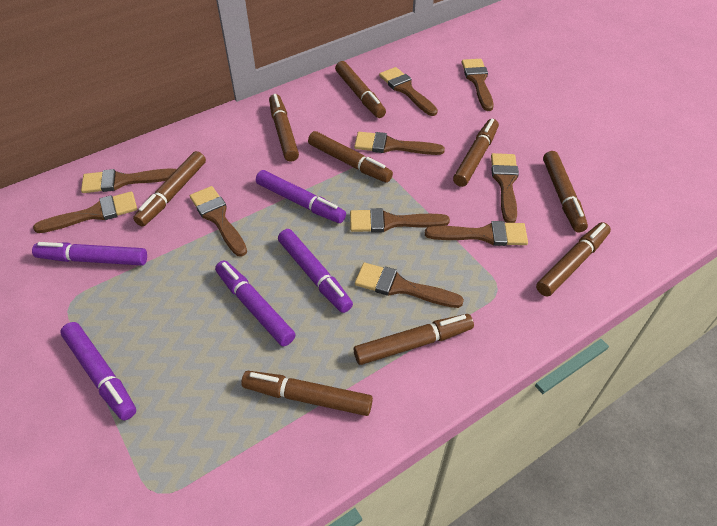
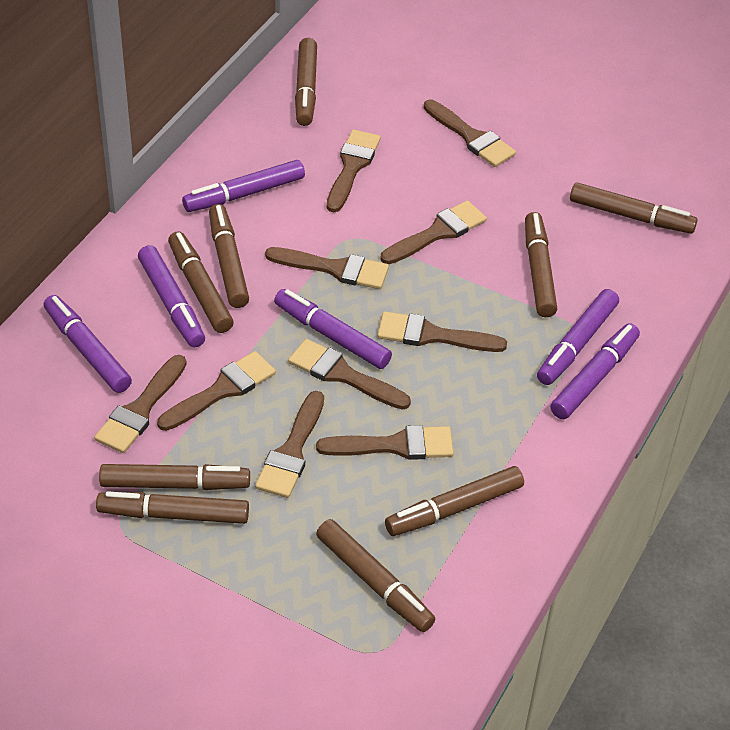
purple marker: [32,242,147,266] [60,322,136,420] [215,260,296,346] [256,170,346,223] [278,229,353,313] = 5 -> [44,295,132,393] [138,245,205,348] [182,160,305,212] [274,289,392,369] [537,289,619,385] [550,323,640,419] = 6

